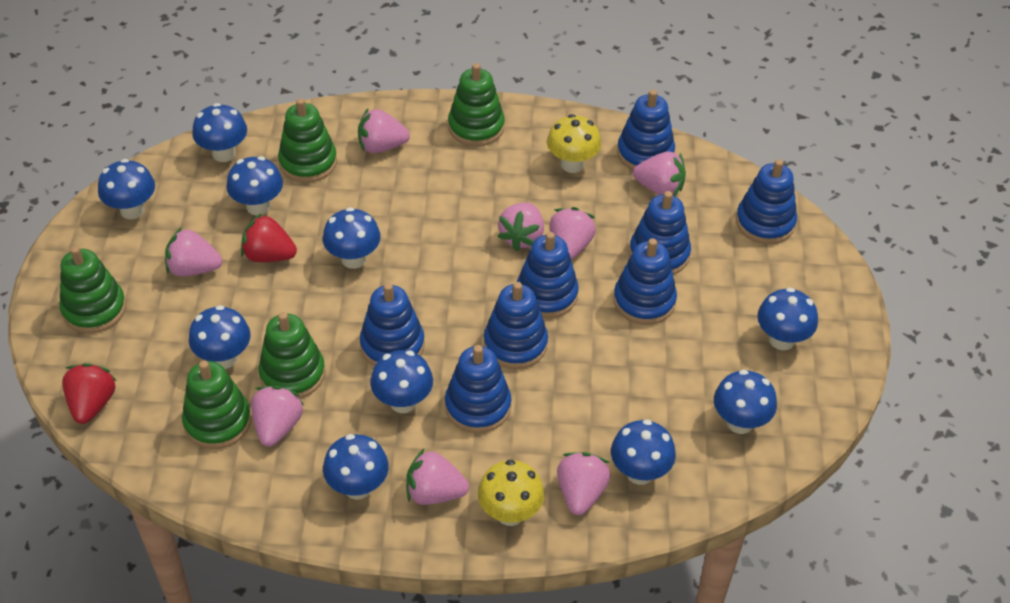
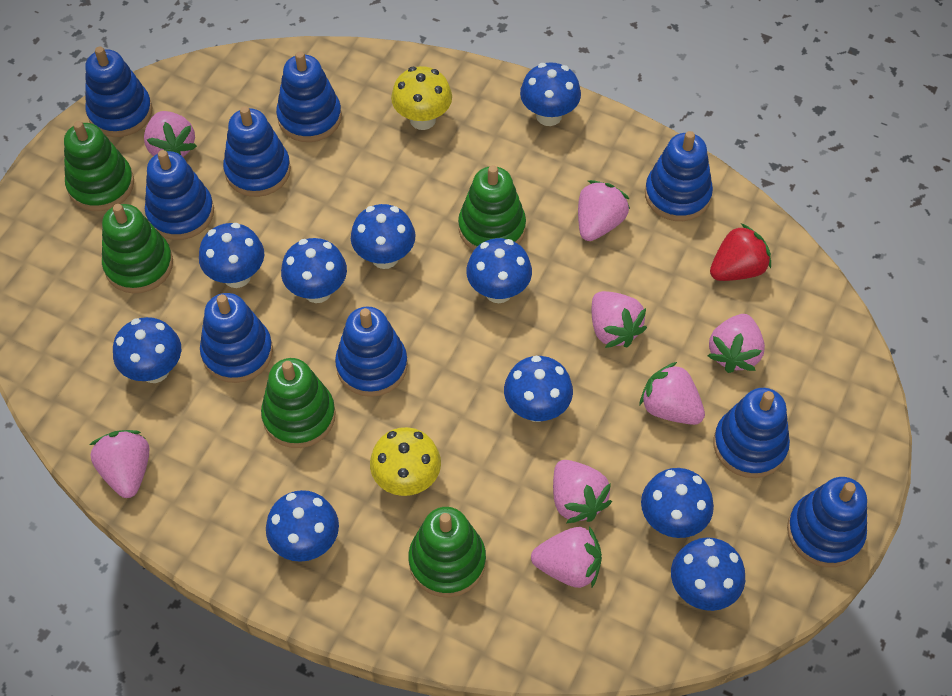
blue stacking toy: [360,283,425,366] [445,345,511,433] [484,282,548,369] [517,232,579,318] [614,238,677,325] [617,90,675,170] [629,191,691,275] [736,159,797,244] = 8 -> [85,46,153,137] [145,150,214,240] [200,293,273,383] [223,106,291,197] [276,52,342,142] [335,307,408,397] [645,131,713,221] [713,388,790,478] [787,477,867,567] = 9
red strawberry: [62,363,117,424] [241,213,297,262] = 2 -> [710,223,771,281] = 1

